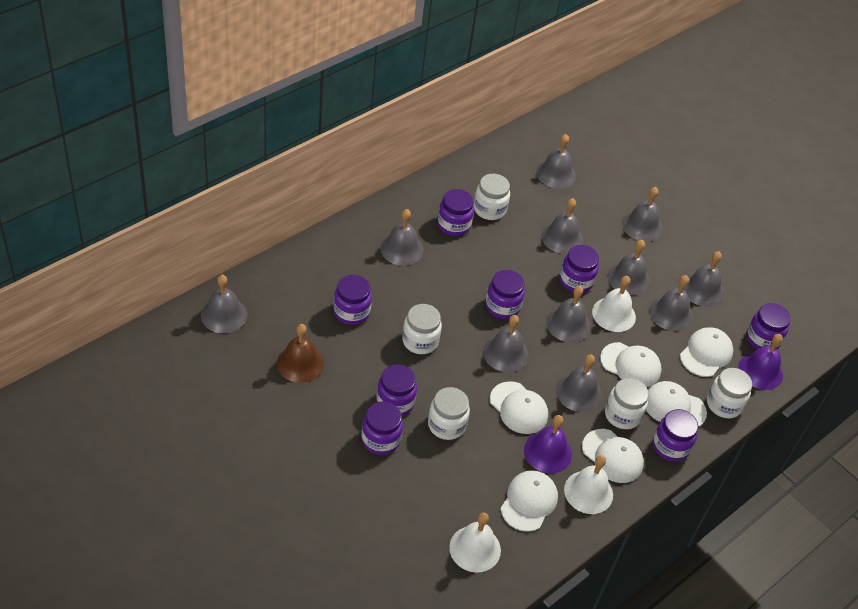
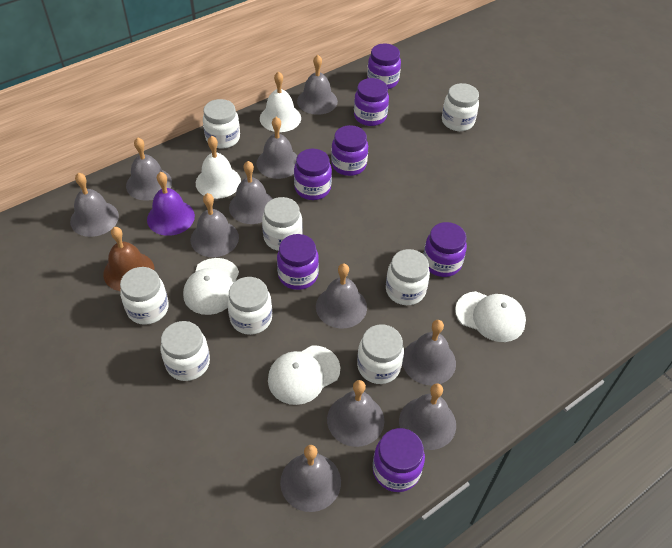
purple bell: [524,415,572,473] [738,334,783,390] = 2 -> [147,172,195,236] = 1
purple jar: [334,275,372,325] [361,401,403,455] [376,364,417,416] [438,189,474,236] [486,270,525,319] [560,245,599,293] [653,409,698,461] [746,303,791,349] = 8 -> [277,234,319,290] [294,149,332,200] [331,125,368,176] [354,78,389,126] [367,43,401,89] [373,428,425,492] [423,222,467,277] = 7
white bell: [449,512,501,572] [564,455,613,514] [592,276,636,332] = 3 -> [196,136,241,199] [260,71,301,132] = 2
white cap: [490,381,548,434] [501,470,558,532] [582,429,644,483] [600,342,661,387] [646,381,707,427] [680,327,733,377] = 6 -> [183,258,239,315] [268,345,340,405] [455,291,526,342] = 3
white jar: [402,304,442,354] [428,387,470,440] [474,174,510,220] [605,378,649,429] [707,368,752,418] = 5 -> [120,267,169,325] [160,321,210,381] [203,99,240,149] [227,277,272,335] [262,197,303,251] [357,324,404,384] [386,249,430,305] [442,83,479,131] = 8

